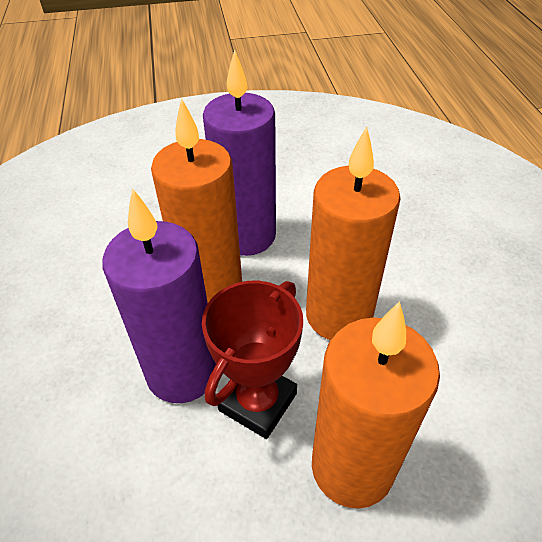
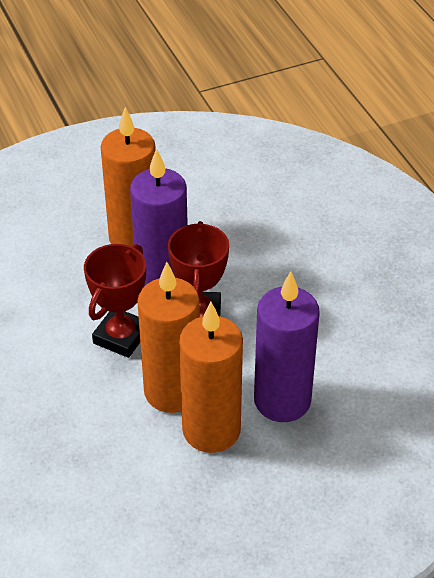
red trophy: [202,281,303,439] = 1 -> [84,244,146,358] [168,221,229,317] = 2

